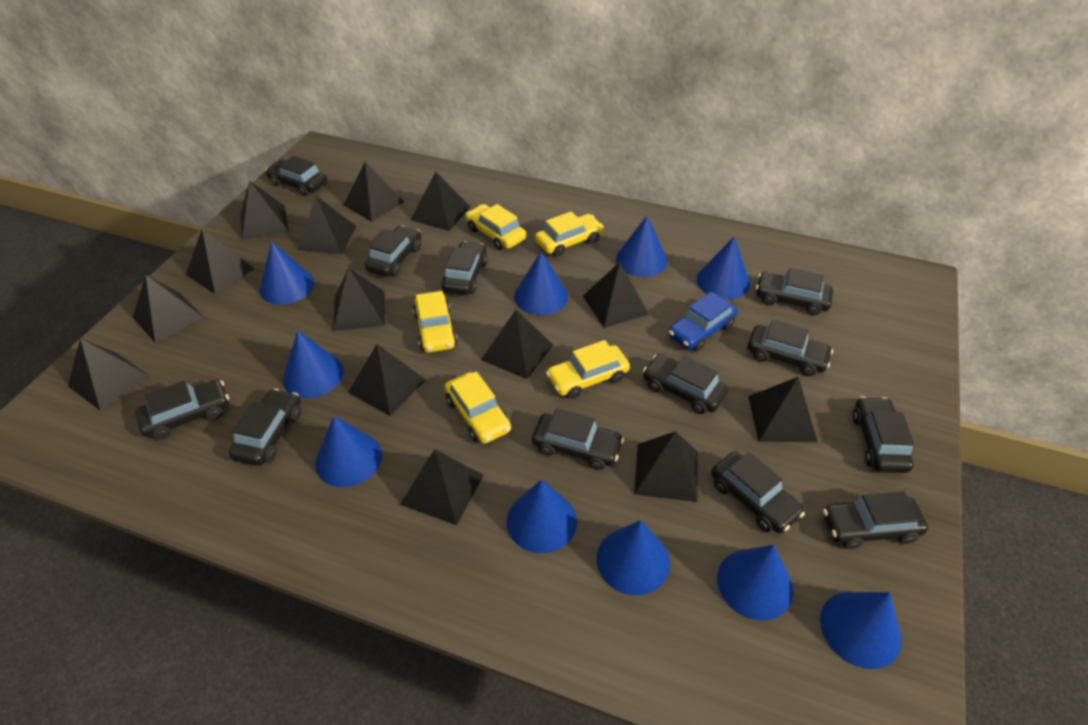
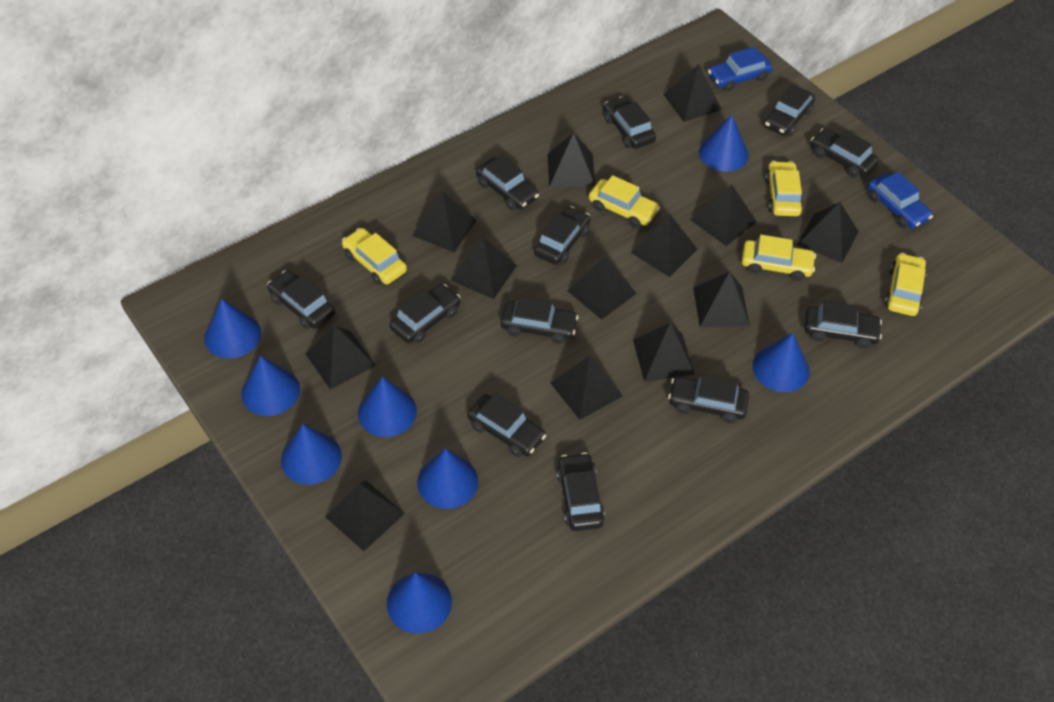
black pyramid: [68,338,149,411] [133,274,204,343] [186,229,255,294] [240,180,289,240] [298,196,356,254] [333,268,385,331] [343,162,404,222] [348,344,426,416] [400,449,484,525] [411,171,470,231] [481,310,553,379] [583,262,649,328] [634,431,697,502] [748,377,817,442] = 14 -> [305,325,376,389] [325,480,405,551] [412,191,477,252] [451,237,517,299] [547,133,595,187] [550,356,623,420] [567,256,637,320] [631,215,698,277] [633,323,695,382] [663,65,722,122] [691,185,757,246] [693,271,750,327] [797,202,859,263] = 13
blue car: [668,292,738,351] = 1 -> [708,47,773,91] [868,172,933,229] = 2
blue cone: [260,241,314,305] [283,330,344,398] [315,416,382,487] [507,479,577,553] [514,252,568,315] [597,520,670,595] [616,215,667,277] [697,237,750,300] [717,545,794,620] [820,592,902,669] = 10 -> [204,298,261,358] [241,356,300,416] [281,424,342,485] [358,377,417,437] [387,572,452,634] [417,448,478,509] [699,115,749,172] [752,333,810,392] = 8

